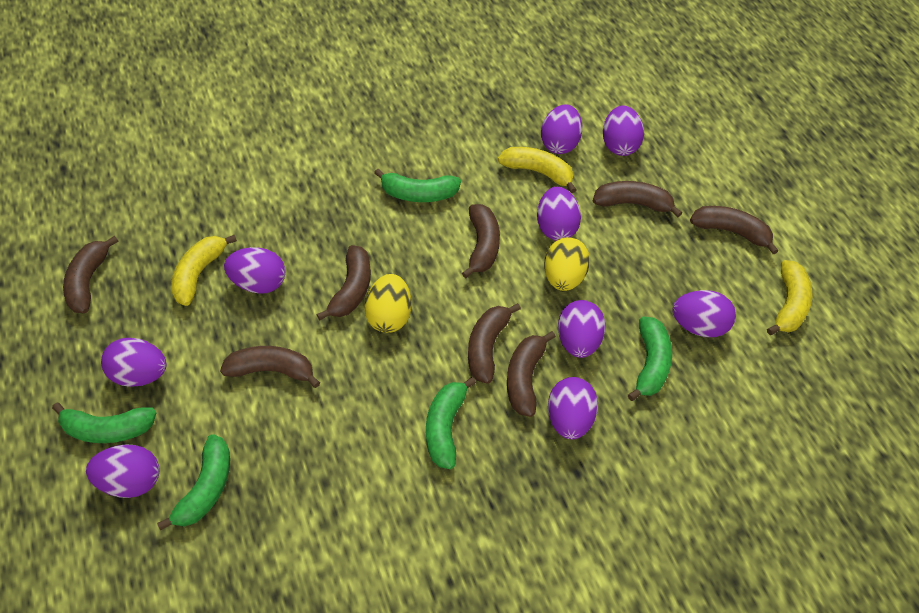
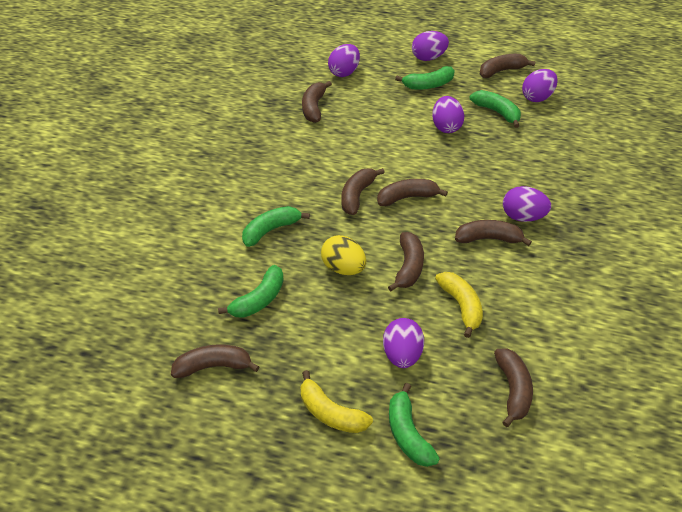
purple egg: [86,444,159,498] [101,338,167,387] [224,247,285,293] [537,187,581,241] [541,104,582,154] [548,377,598,439] [558,300,605,358] [603,106,644,156] [672,290,736,337] = 9 -> [328,44,360,77] [383,318,424,368] [412,31,449,61] [432,96,464,133] [503,186,551,222] [522,69,558,102] = 6
yellow banana: [171,235,237,306] [498,147,576,193] [767,260,812,335] = 3 -> [301,370,373,433] [435,272,483,338] = 2
yellow egg: [364,274,412,333] [544,237,590,291] = 2 -> [321,235,366,275] = 1

